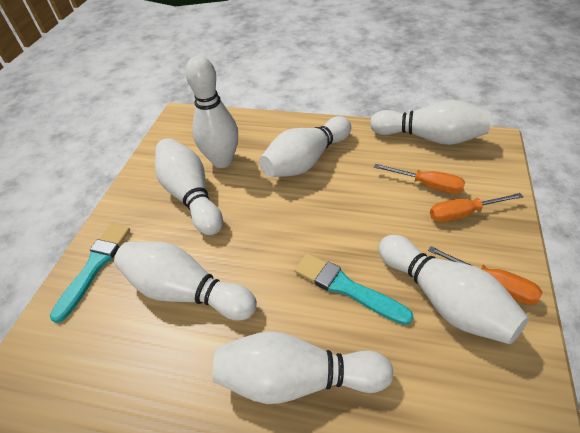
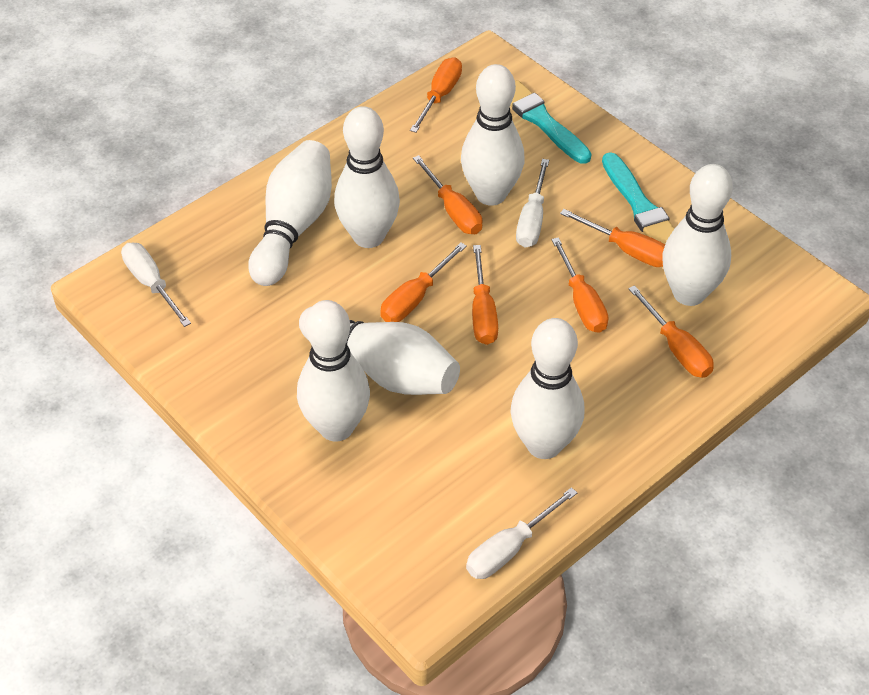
orange screwdriver: [374,164,465,194] [428,246,542,305] [430,193,523,222] = 3 -> [380,242,467,322] [410,57,462,133] [413,155,483,234] [472,245,498,345] [552,237,608,333] [560,209,665,267] [628,285,714,378] = 7
white screwdriver: none = 0 -> [121,243,191,327] [466,487,577,579] [516,159,549,248] = 3

